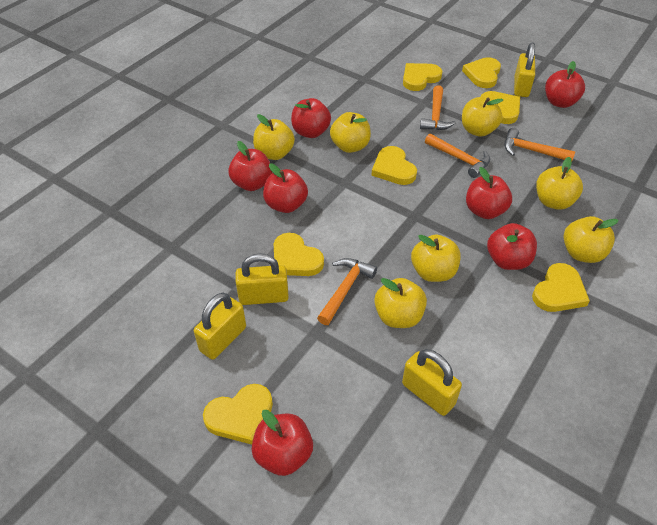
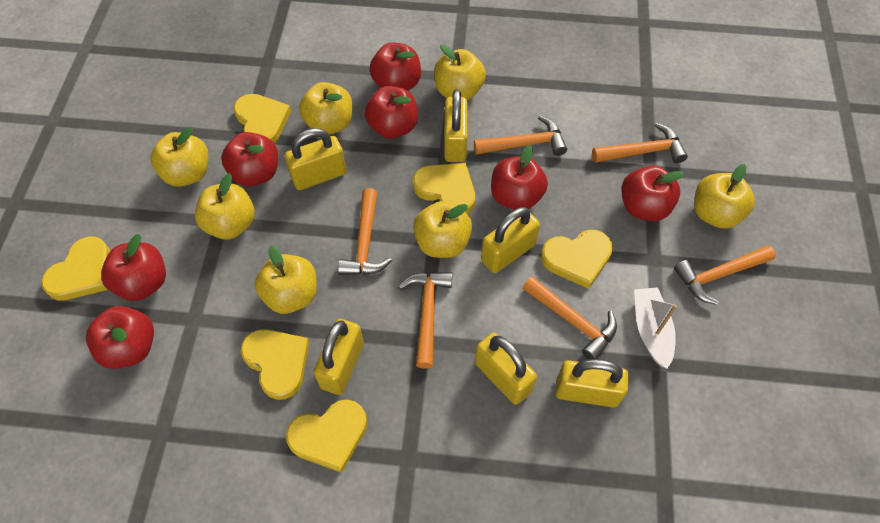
orange hammer: [317,258,377,325] [420,85,456,130] [425,133,490,178] [504,128,575,161] = 4 -> [338,188,392,275] [399,272,452,369] [474,115,567,156] [522,276,617,359] [592,123,688,163] [674,245,776,305] = 6
white boat: none = 0 -> [634,287,677,369] = 1
yellow heart: [203,384,273,445] [274,233,324,276] [371,146,417,185] [403,63,442,91] [462,57,501,88] [480,91,520,124] [532,263,590,312] = 7 -> [41,237,110,300] [234,94,291,143] [241,329,309,400] [286,400,367,473] [413,163,475,214] [541,230,613,289] = 6
yellow padlock: [194,293,246,360] [236,253,289,305] [402,349,462,416] [514,43,535,97] = 4 -> [285,128,346,190] [314,319,364,395] [444,89,468,162] [475,333,537,405] [481,207,540,273] [555,359,629,407] = 6

